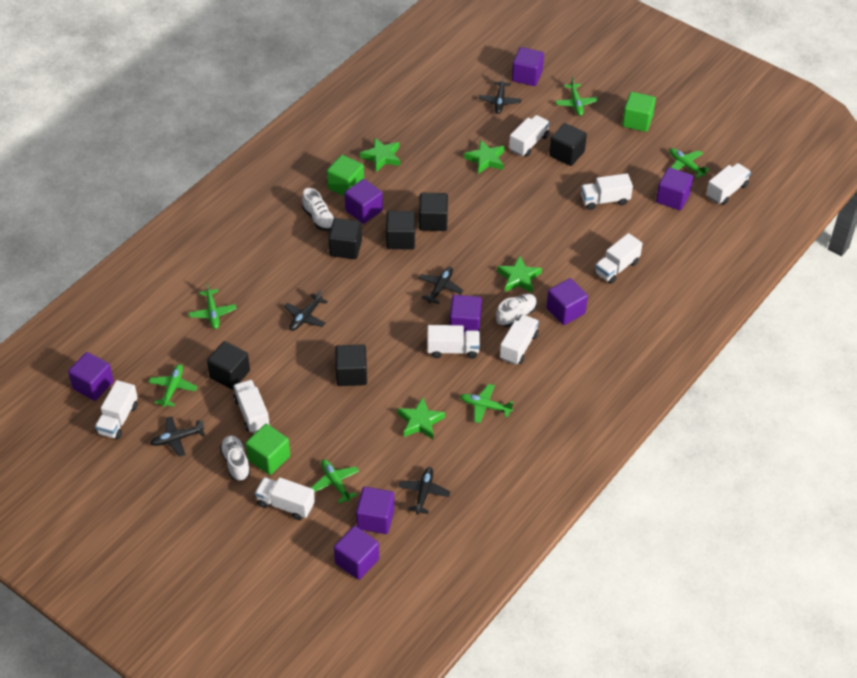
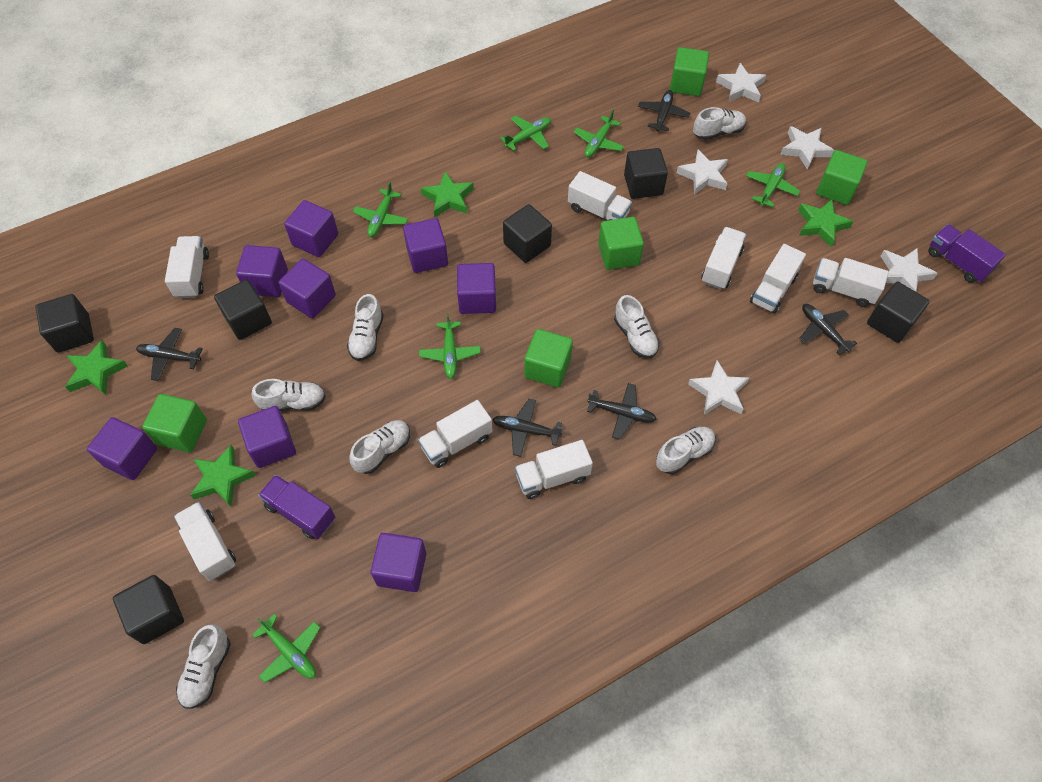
green cube: [246,424,290,475] [327,155,364,197] [622,92,656,132] = 3 -> [142,394,207,452] [524,329,573,388] [598,217,644,270] [670,47,709,96] [816,150,868,205] = 5
purple truck: none = 0 -> [258,475,335,539] [928,224,1006,283] = 2
white shoe: [220,435,251,481] [302,188,335,231] [496,293,537,327] = 3 -> [176,624,231,709] [252,379,326,412] [347,294,384,361] [349,420,410,474] [614,295,660,358] [656,427,716,474] [693,107,746,140] = 7
white star: none = 0 -> [677,149,728,195] [688,360,750,415] [716,63,766,102] [780,126,835,170] [880,248,938,292] = 5
white truck: [95,380,138,439] [233,380,270,433] [255,477,315,520] [427,325,480,359] [500,314,539,365] [509,115,550,157] [581,173,633,210] [594,233,643,284] [706,163,751,205] = 9 -> [165,236,209,298] [174,502,236,581] [418,400,493,468] [515,440,593,499] [568,171,632,220] [701,227,746,290] [750,244,806,314] [813,258,889,307] = 8

